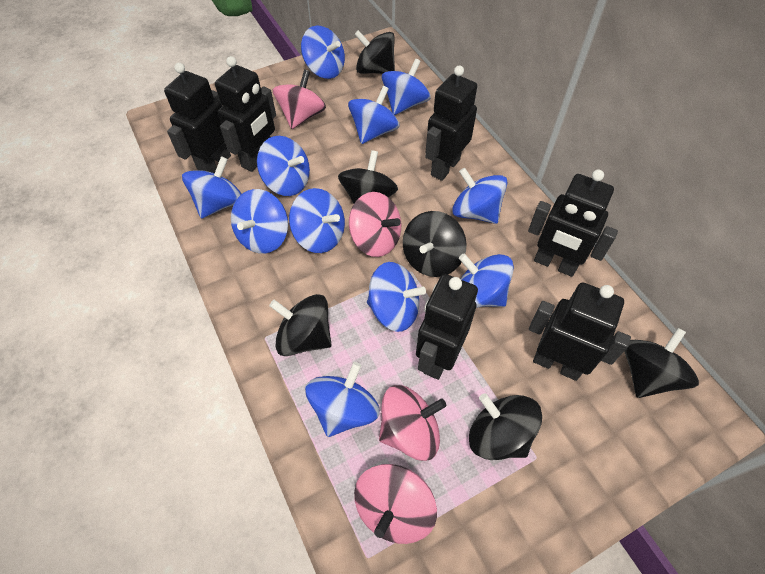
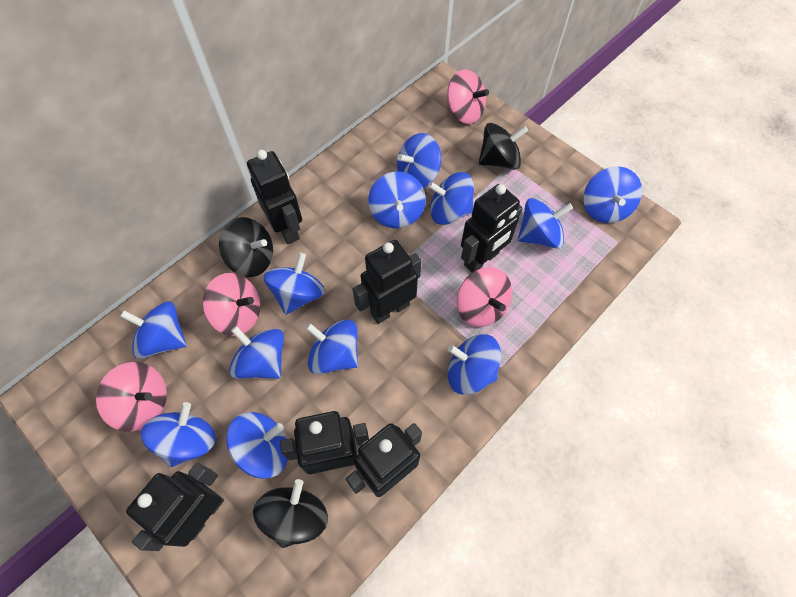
black spinning top: [269,294,332,356] [338,150,398,204] [354,30,395,74] [403,211,467,277] [469,393,542,460] [624,328,699,398] = 6 -> [219,217,273,277] [253,479,328,548] [479,123,528,170] = 3
blue spinning top: [182,156,241,219] [231,189,288,254] [257,136,310,196] [289,188,345,253] [301,25,345,79] [305,362,380,437] [348,86,400,144] [367,262,426,332] [382,59,431,115] [452,168,508,224] [459,253,514,308] = 11 -> [120,301,186,359] [141,402,216,467] [226,412,288,479] [229,326,284,379] [263,253,325,315] [305,319,358,375] [368,172,426,228] [397,133,441,188] [428,172,474,225] [447,334,501,395] [518,198,573,249] [583,166,642,223] = 12

